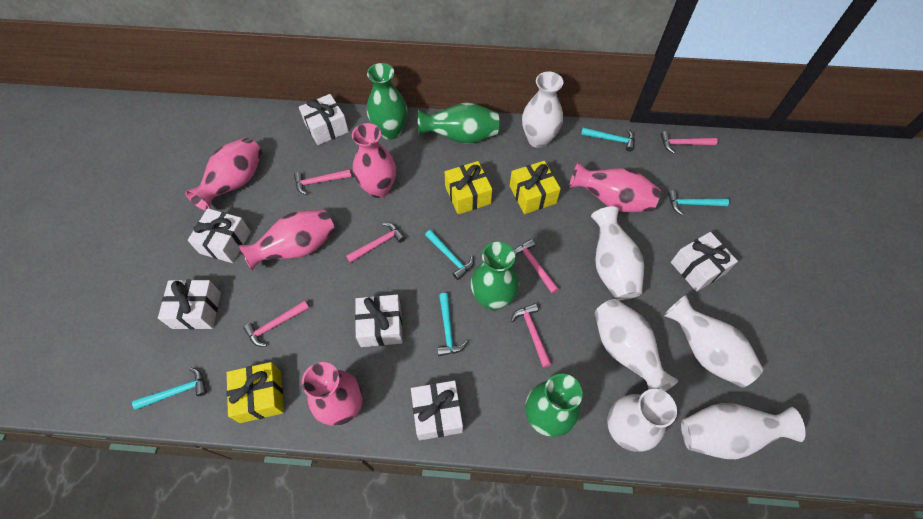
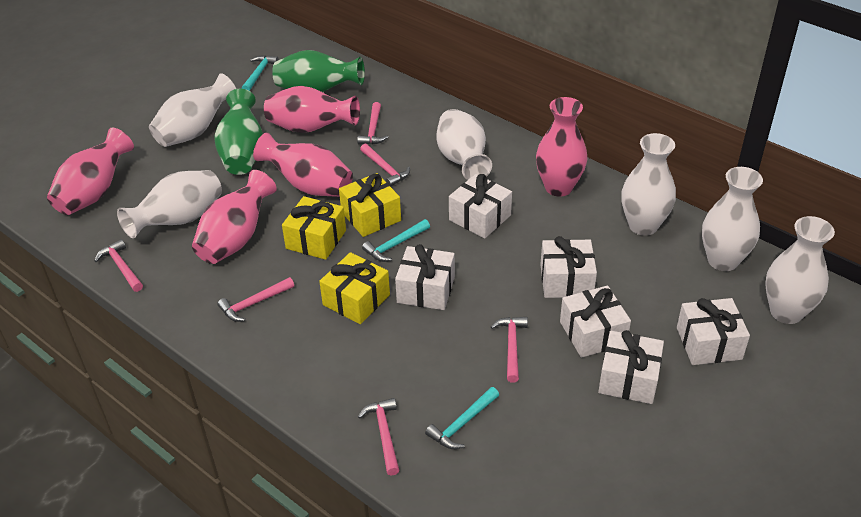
green vase: [367,63,407,140] [418,103,499,144] [471,242,519,310] [525,374,582,437] = 4 -> [214,89,263,175] [272,50,365,92] = 2
turquoise hammer: [132,367,207,410] [425,230,474,280] [437,293,468,356] [581,127,635,152] [668,190,729,215] = 5 -> [242,55,279,91] [362,219,430,262] [425,387,499,449] = 3

